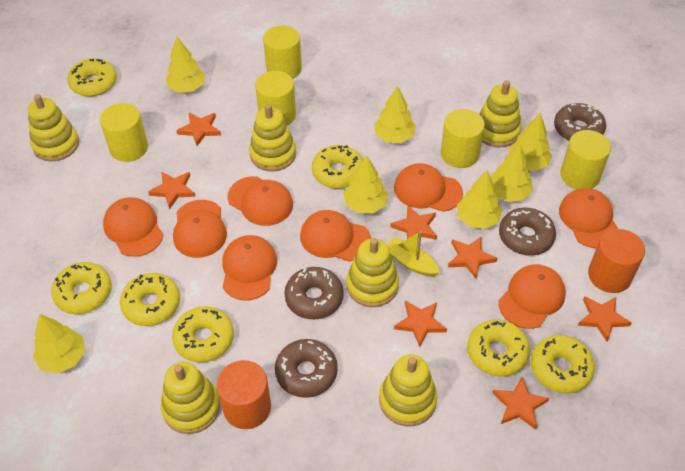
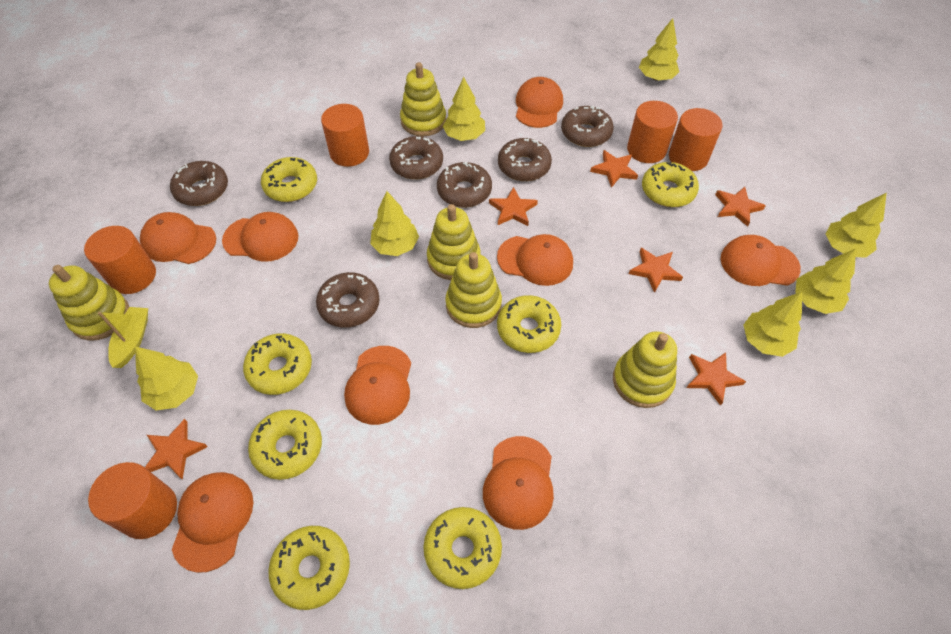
brown donut: [275,339,338,398] [284,267,344,319] [499,208,556,256] [554,103,606,141] = 4 -> [170,161,228,206] [316,272,380,328] [389,136,443,179] [437,162,492,207] [498,138,552,181] [561,106,614,147] = 6
orange cylinder: [217,360,271,429] [588,229,645,293] = 2 -> [84,226,156,294] [88,462,177,539] [321,104,369,167] [627,101,678,163] [669,108,723,171] = 5
orange star: [148,171,195,209] [176,113,221,146] [390,206,437,240] [394,300,447,347] [448,236,497,279] [492,377,549,430] [578,296,632,342] = 7 -> [145,419,208,480] [489,187,538,226] [590,150,638,188] [629,248,683,293] [687,352,746,406] [715,187,766,227] = 6
yellow cylinder: [100,103,148,162] [255,71,296,126] [263,25,302,79] [441,109,485,168] [560,130,611,189] = 5 -> none = 0
yellow stacking toy: [28,94,79,161] [161,362,220,434] [249,104,296,171] [346,238,399,307] [379,354,437,427] [479,80,522,148] = 6 -> [49,265,129,341] [400,62,446,136] [427,204,480,280] [445,252,502,328] [613,331,677,408] = 5

